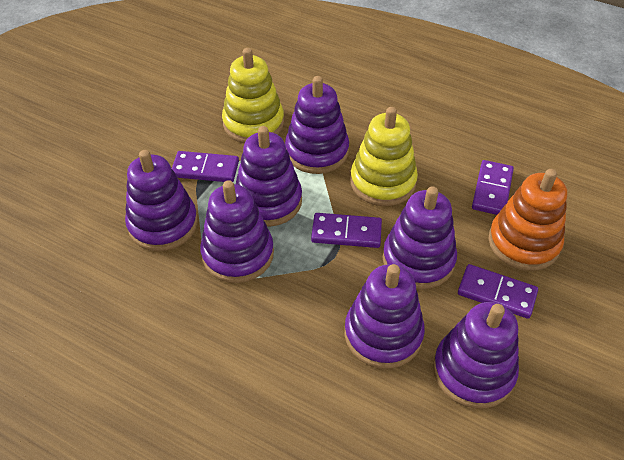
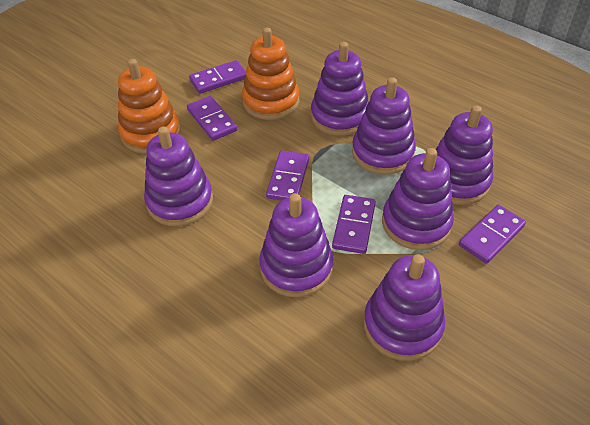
orange stacking toy: [488,169,567,271] = 1 -> [118,59,181,154] [242,27,299,120] = 2
purple domino: [172,151,239,182] [311,213,382,248] [458,264,538,319] [472,160,514,215] = 4 -> [187,96,237,141] [189,60,246,94] [266,150,309,200] [332,195,376,254] [459,205,526,264] = 5
yellow stacking toy: [222,48,284,143] [350,107,418,206] = 2 -> none = 0

